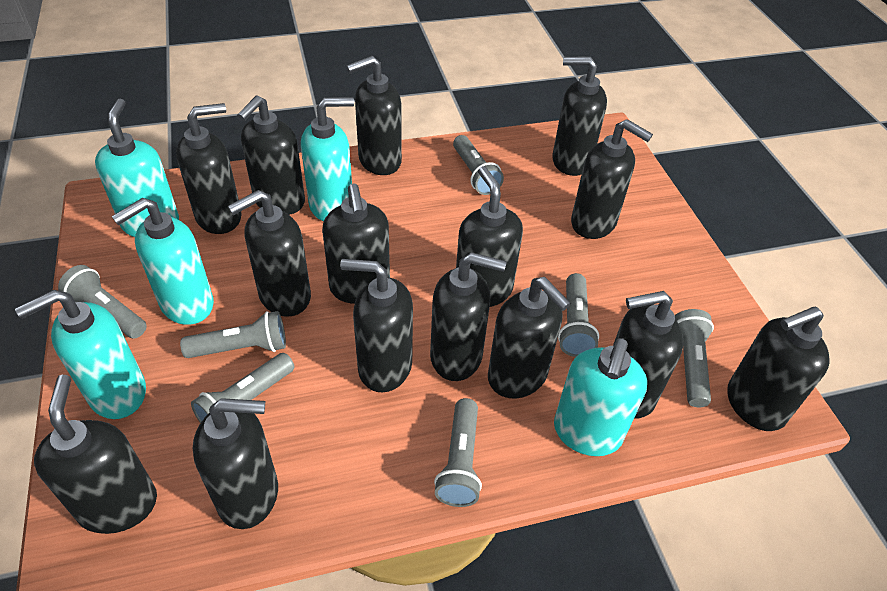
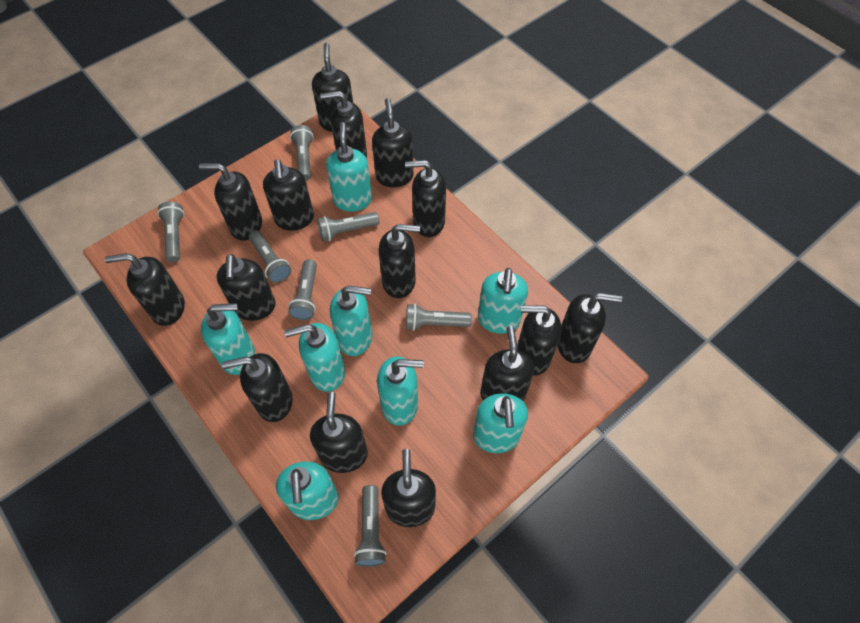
turquoise soap dispenser: [15,290,146,419] [95,99,179,237] [111,198,214,325] [301,97,354,221] [554,338,647,456] = 5 -> [201,303,255,375] [276,461,339,520] [284,323,345,392] [326,122,372,212] [330,285,372,356] [377,356,424,426] [473,393,528,453] [478,268,528,334] = 8

